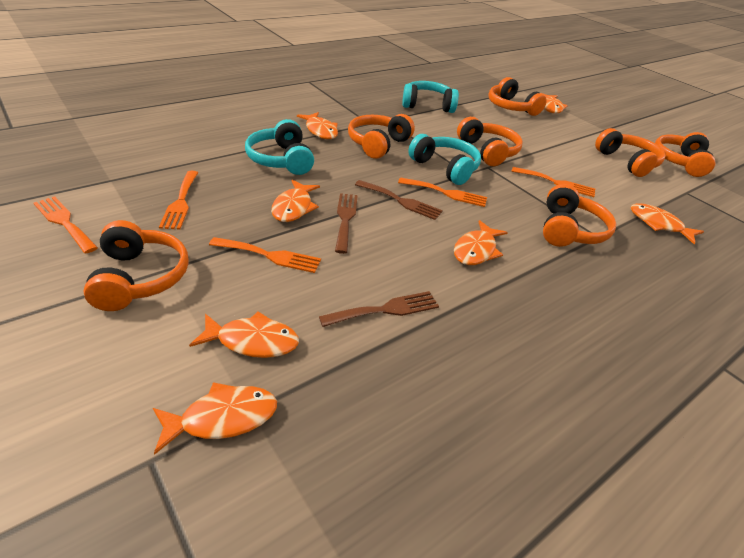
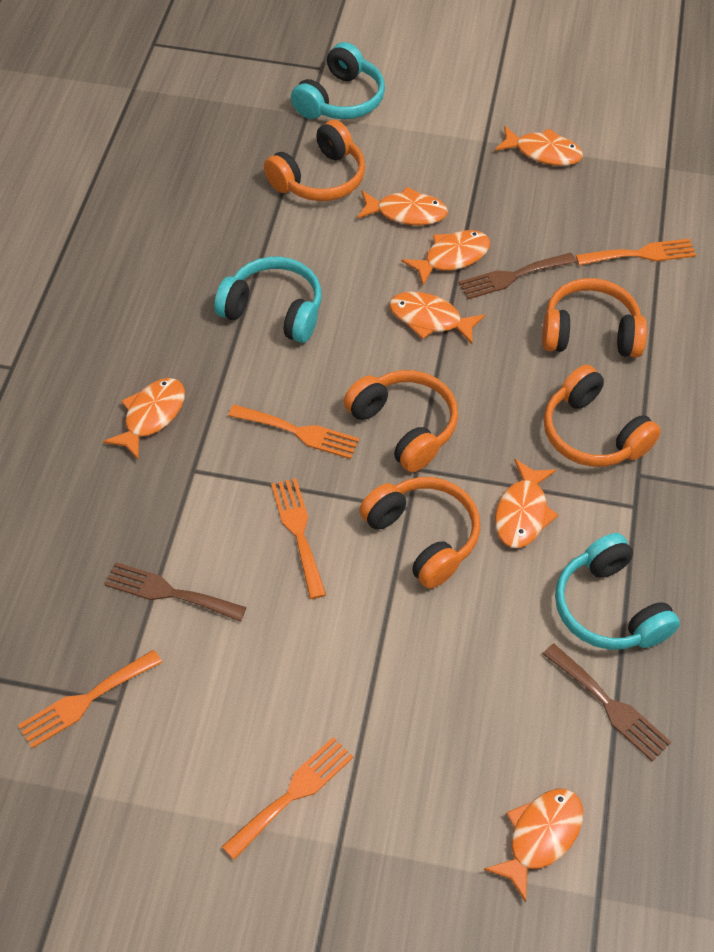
orange headphones: [83,220,189,311] [348,114,415,159] [457,117,523,166] [488,77,547,116] [543,184,616,247] [595,128,666,177] [655,132,716,177] = 7 -> [264,120,365,201] [344,370,458,472] [359,477,480,589] [542,278,647,357] [544,365,661,467] = 5

